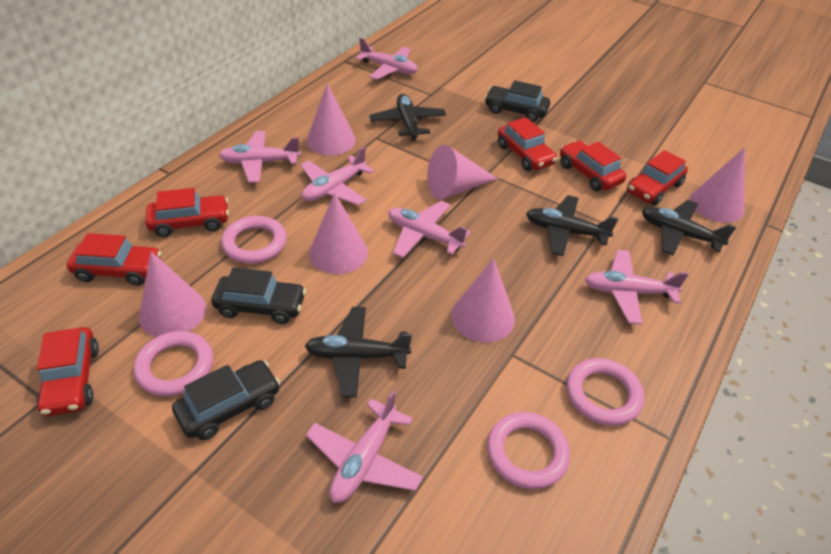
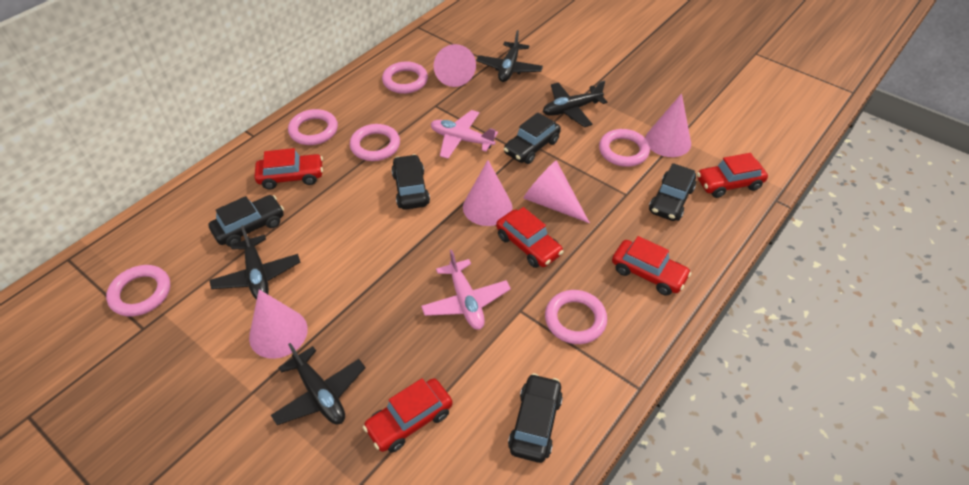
black car: [172,360,280,440] [211,267,306,324] [484,81,550,122] = 3 -> [208,195,284,247] [391,154,430,210] [504,113,561,164] [508,373,563,463] [649,163,696,221] = 5
pink cone: [139,252,206,337] [306,83,356,156] [309,193,368,274] [427,145,498,199] [451,258,515,342] [690,147,745,223] = 6 -> [249,289,308,359] [434,44,476,87] [463,160,513,226] [523,160,590,223] [645,93,691,157] = 5
pink plane: [219,131,301,183] [301,146,374,206] [306,390,423,503] [355,38,418,80] [388,201,470,258] [585,250,689,325] = 6 -> [421,250,511,330] [431,110,498,159] = 2
pink ring: [134,331,213,397] [221,216,287,264] [487,412,570,489] [567,358,644,426] = 4 -> [106,265,171,317] [288,109,338,145] [350,124,400,161] [382,61,428,94] [545,290,607,344] [599,129,650,167] = 6
red car: [36,327,99,416] [67,233,161,286] [145,188,229,237] [498,117,558,171] [560,140,626,191] [627,150,688,206] = 6 -> [254,148,323,189] [363,378,453,452] [496,207,564,268] [612,236,692,295] [697,153,768,198] = 5

